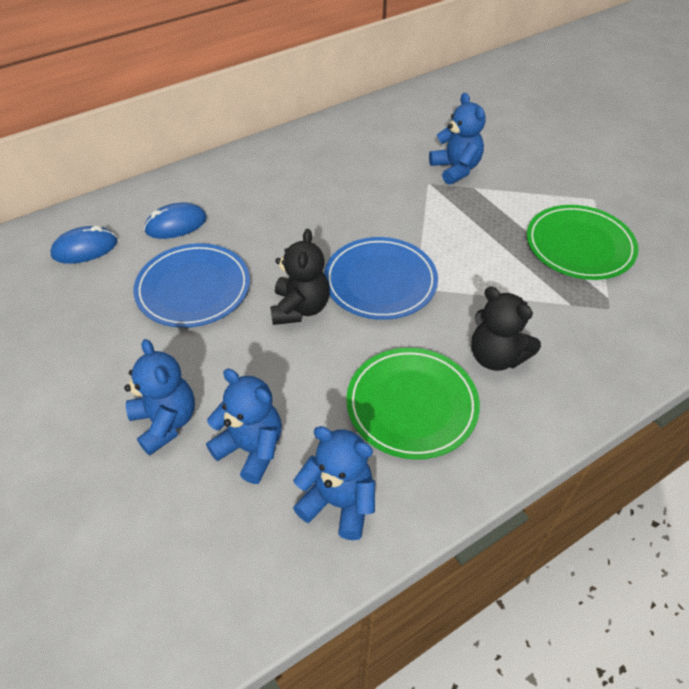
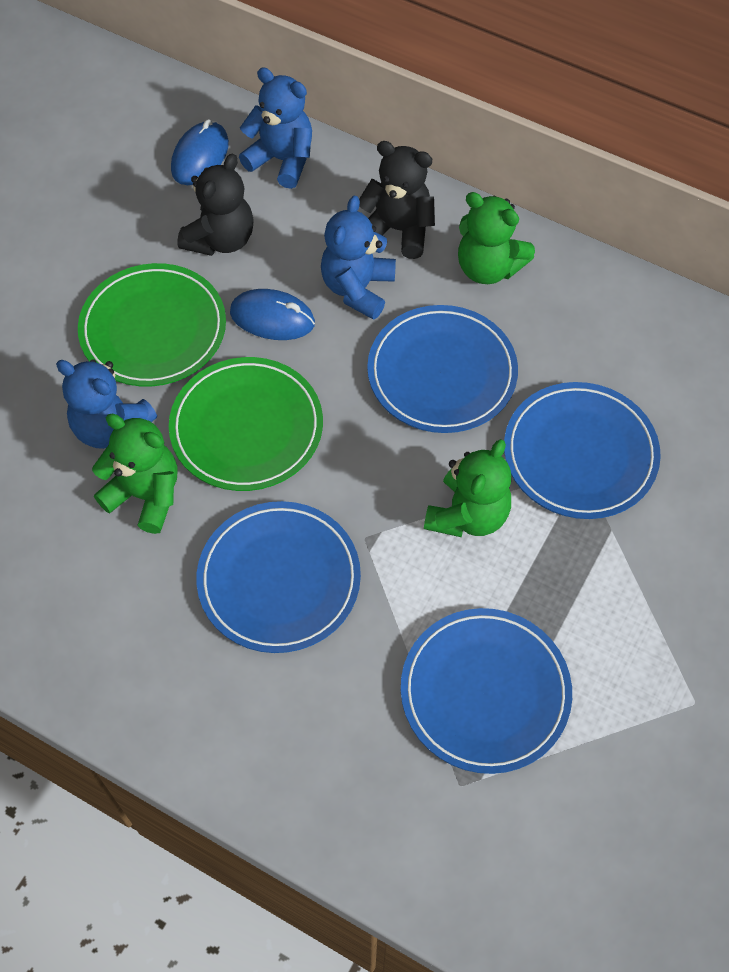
blue plate: [133,243,250,328] [324,237,438,320] = 2 -> [196,501,361,653] [367,305,518,433] [401,608,572,774] [504,382,661,519] = 4
blue teddy bear: [124,339,195,455] [206,369,282,484] [293,426,375,540] [429,93,486,185] = 4 -> [56,359,157,449] [239,67,312,189] [321,195,396,320] = 3
green teddy bear: none = 0 -> [92,414,177,534] [424,439,511,537] [458,192,535,284] = 3

